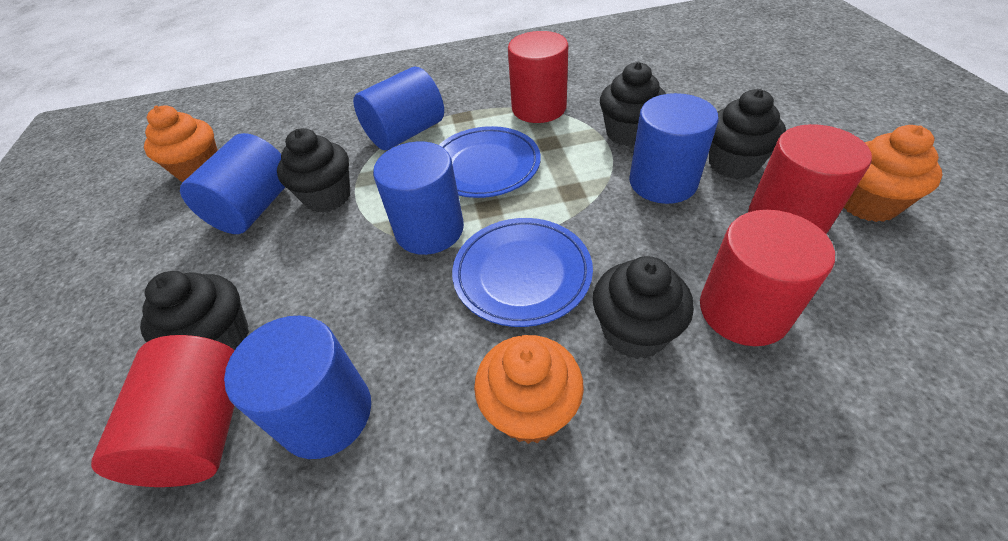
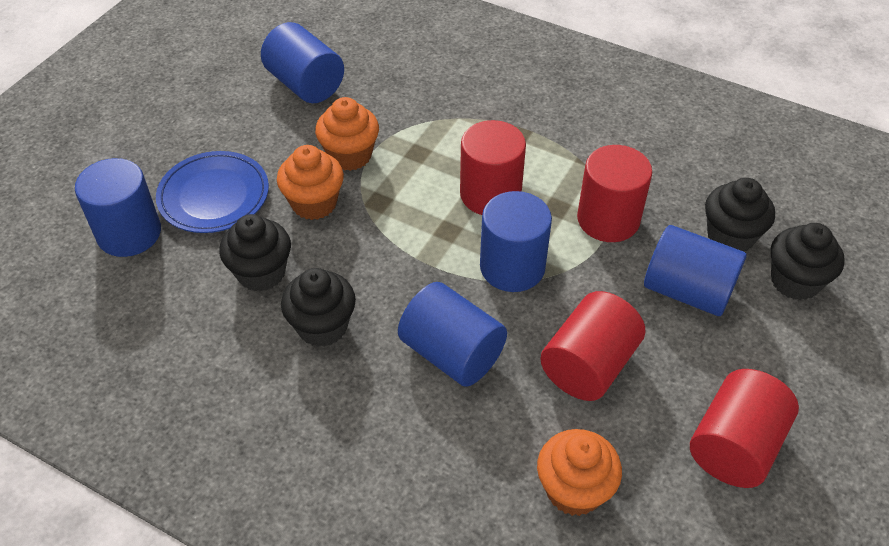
black cupcake: [140,271,249,350] [277,128,350,213] [593,256,694,359] [600,62,666,146] [709,89,786,179] = 5 -> [219,214,291,292] [281,268,356,347] [705,178,775,251] [771,223,845,300] = 4
blue plate: [439,126,541,198] [452,218,593,327] = 2 -> [156,151,269,233] = 1

